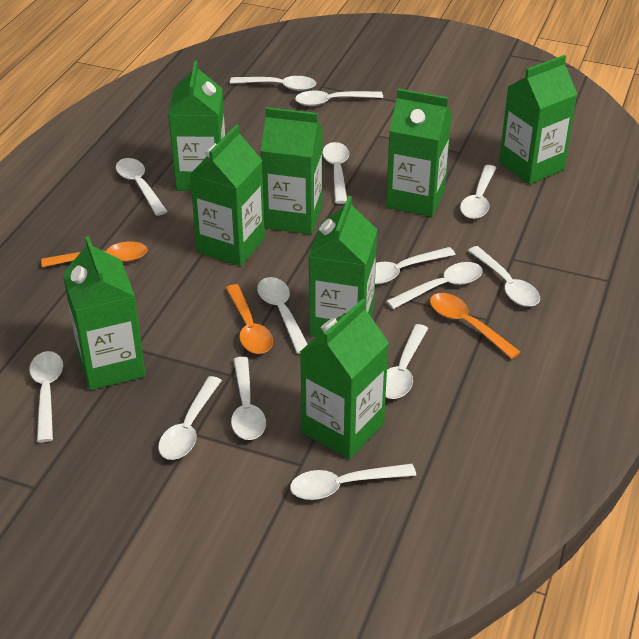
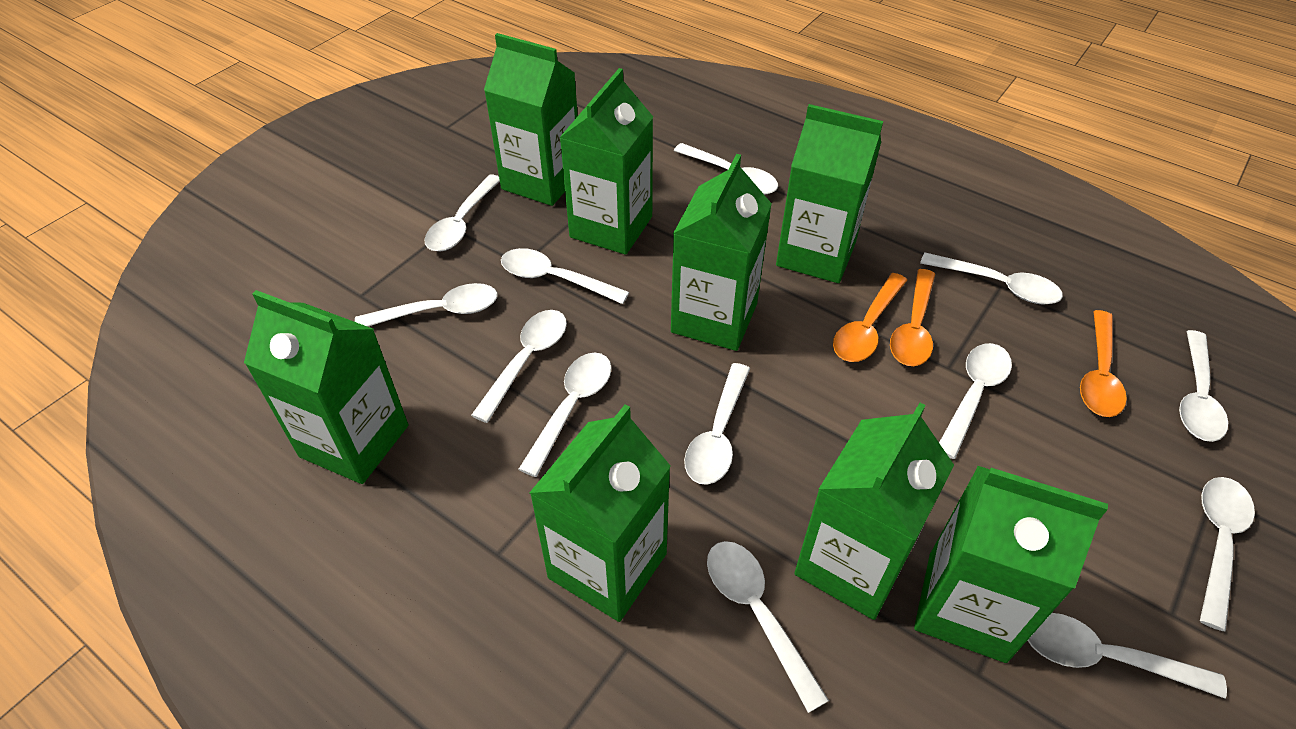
white spoon: [29,351,63,442] [116,158,168,216] [158,376,222,460] [230,76,316,91] [231,357,266,440] [257,277,308,354] [290,464,416,500] [295,90,383,106] [322,142,349,204] [375,247,456,284] [386,262,483,309] [386,324,428,399] [460,165,496,219] [468,246,540,307] = 14 -> [355,283,498,327] [424,175,500,251] [471,310,567,423] [501,248,629,304] [518,352,612,477] [674,143,778,195] [684,363,750,485] [707,541,829,713] [920,253,1063,305] [939,343,1012,459] [1028,613,1227,698] [1179,330,1228,442] [1200,477,1255,631] = 13

